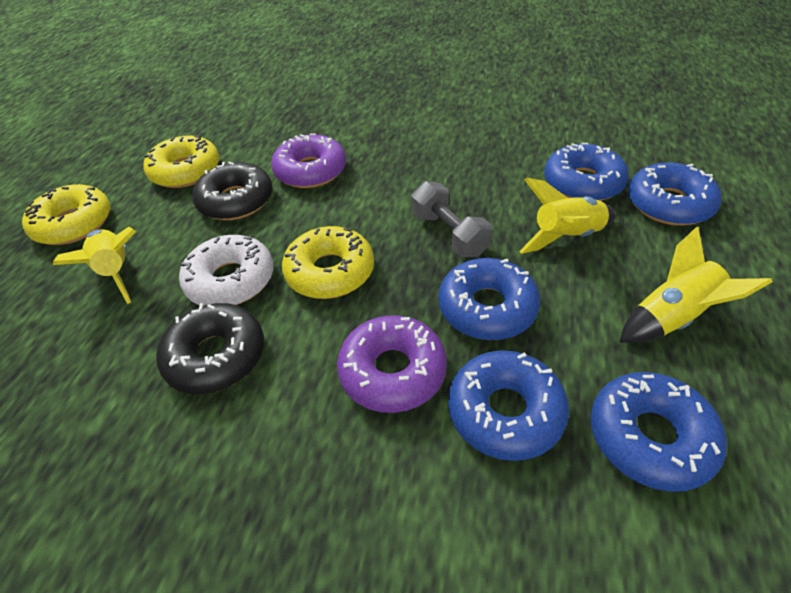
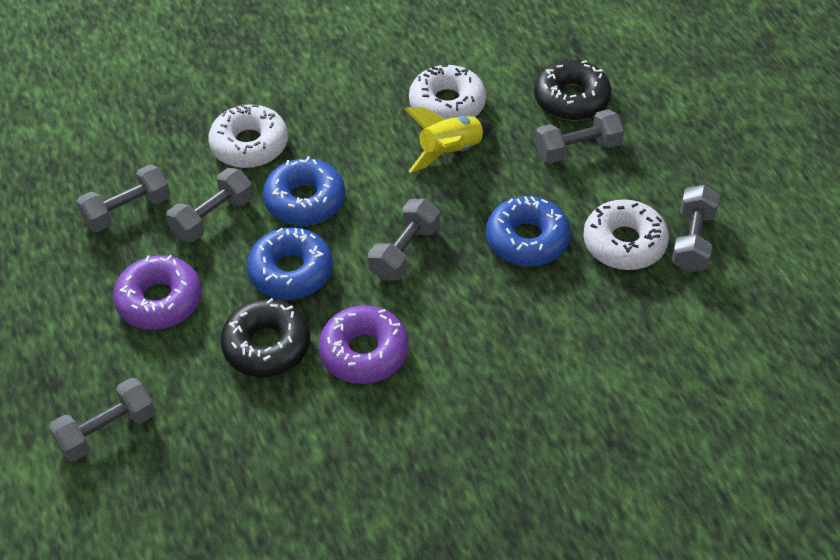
blue donut: [439,258,540,340] [448,350,569,461] [544,143,629,201] [591,372,727,492] [628,162,722,226] = 5 -> [247,227,333,300] [263,156,345,226] [486,196,571,267] = 3
grey dumbbell: [411,181,493,257] = 1 -> [49,378,156,462] [76,164,170,232] [166,168,254,242] [368,199,440,281] [535,109,624,164] [672,185,720,272] = 6
white donut: [179,235,273,305] = 1 -> [208,104,288,168] [409,64,486,119] [583,199,669,270] = 3
yellow donut: [22,184,111,245] [143,136,219,188] [282,226,374,299] = 3 -> none = 0
yellow rocket: [53,227,137,304] [519,178,616,254] [620,227,773,343] = 3 -> [405,107,493,173] = 1

